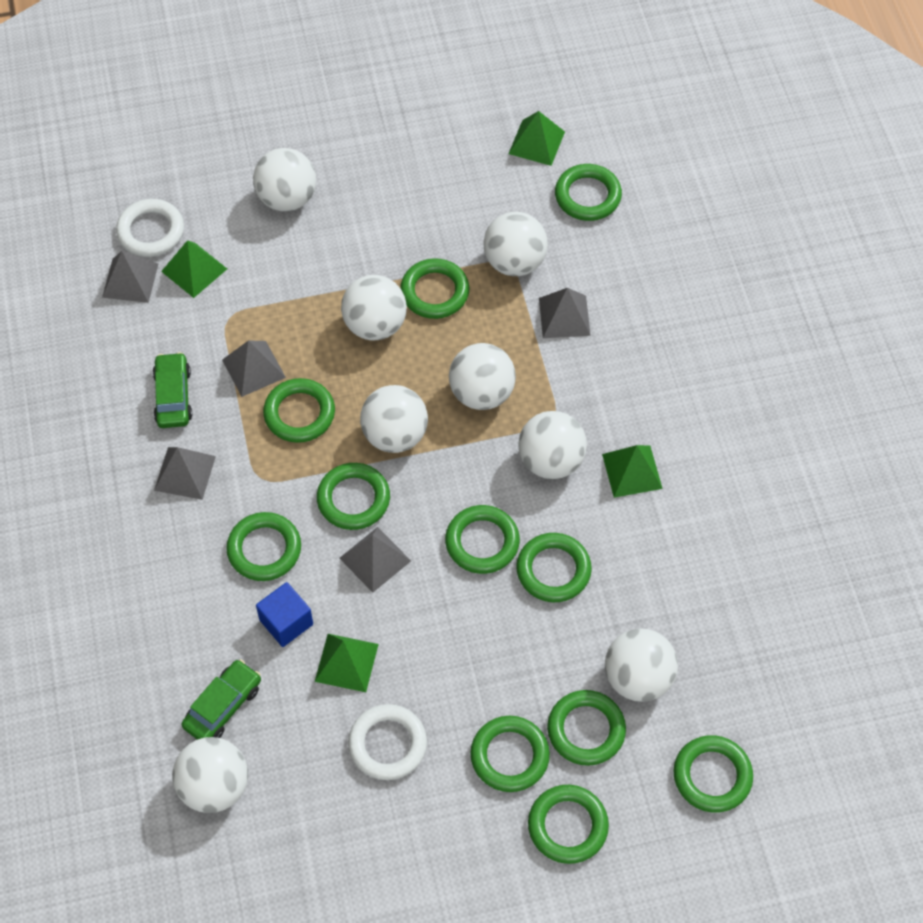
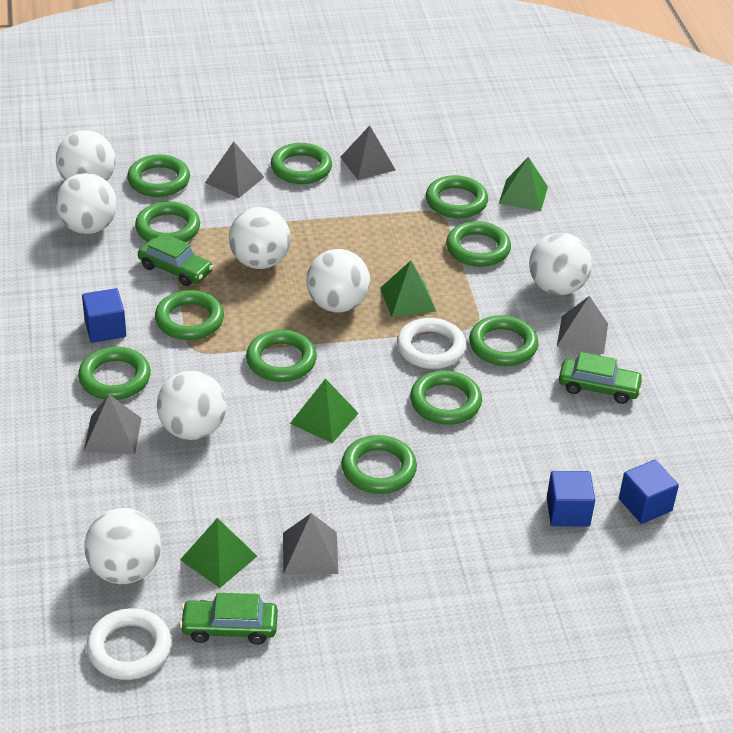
blue cube: [256,582,313,647] = 1 -> [82,288,126,343] [547,471,595,527] [619,460,679,524] = 3
green car: [153,352,192,428] [181,659,261,740] = 2 -> [138,233,213,286] [180,593,278,645] [559,352,644,404] = 3
white ball: [172,737,248,813] [253,148,316,212] [341,275,407,341] [360,385,428,453] [449,343,516,410] [483,212,548,276] [518,411,587,479] [605,628,678,702] = 8 -> [55,173,117,234] [56,130,116,181] [84,508,161,584] [157,371,227,440] [229,207,291,269] [306,249,370,312] [529,233,592,295] = 7

